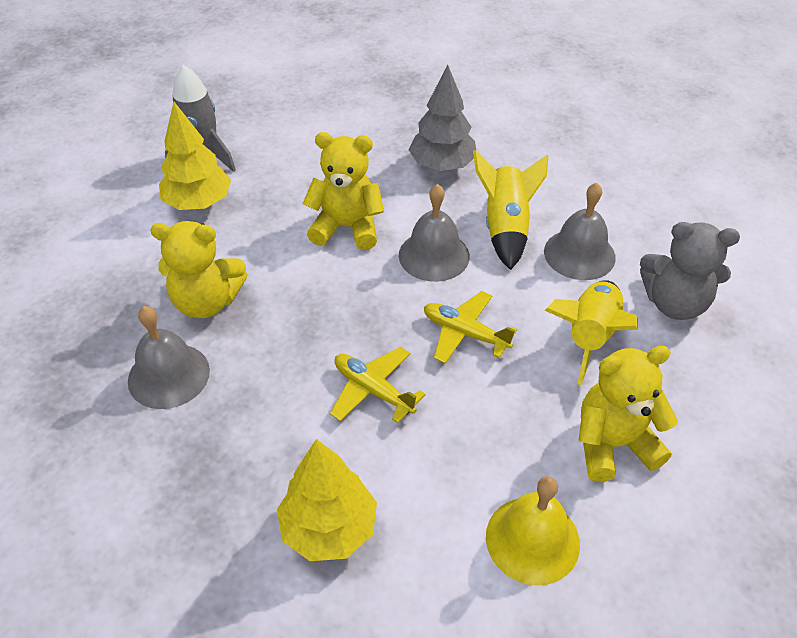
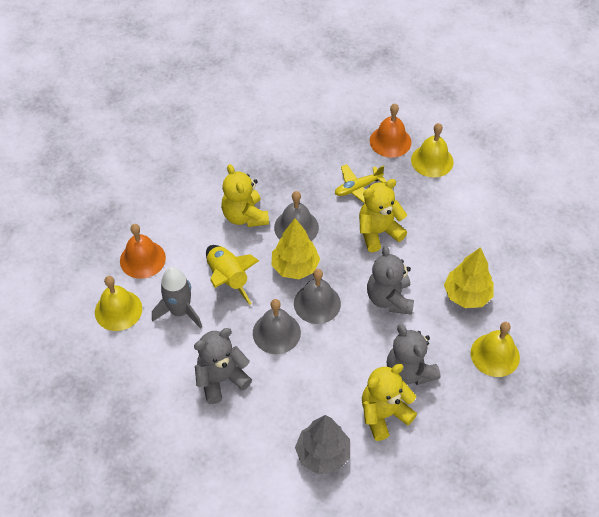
grey teddy bear: [640,222,740,320] = 1 -> [194,328,252,404] [367,246,414,315] [387,324,441,385] = 3
orange bell: none = 0 -> [120,224,166,279] [370,104,411,158] = 2
yellow bell: [486,476,580,586] = 1 -> [95,276,142,331] [411,123,453,177] [471,322,520,377] = 3
yellow plane: [330,347,425,423] [424,291,517,364] = 2 -> [335,164,387,203] = 1
yellow rocket: [473,149,548,270] [544,280,638,385] = 2 -> [206,245,259,305] = 1

